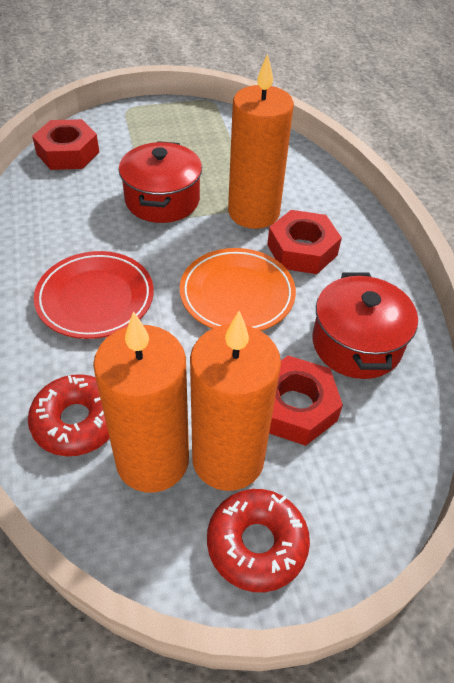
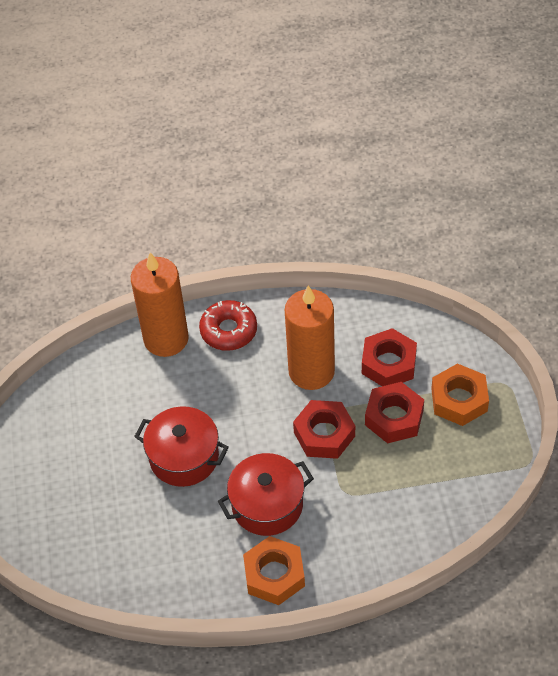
orange candle: [93,311,189,493] [190,311,281,491] [228,53,294,229] = 3 -> [131,252,189,357] [285,285,335,390] = 2
orange nut: none = 0 -> [243,536,305,605] [431,364,489,426] = 2
orange plate: [180,248,296,331] = 1 -> none = 0
red donut: [28,374,110,456] [207,489,310,592] = 2 -> [199,300,257,351] = 1
red plate: [34,251,154,339] = 1 -> none = 0

